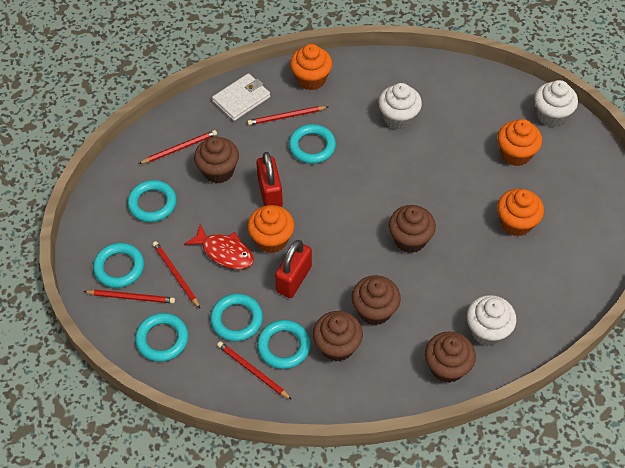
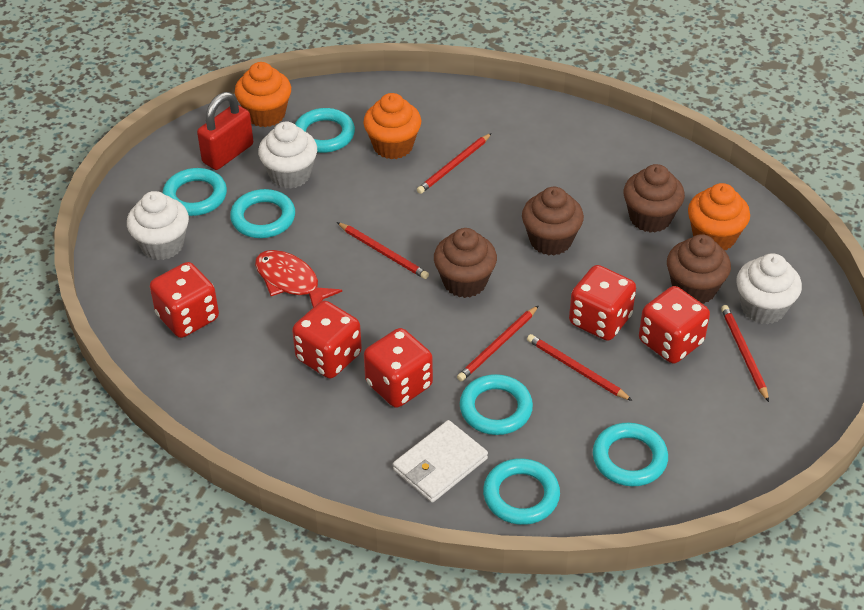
brown cupcake: [194,136,239,184] [313,311,363,362] [352,275,401,325] [389,205,436,253] [425,331,476,383] = 5 -> [434,228,497,298] [522,187,584,255] [624,164,685,233] [667,234,731,304] = 4
orange cupcake: [247,205,294,253] [290,44,332,90] [497,189,544,236] [498,119,542,166] = 4 -> [235,62,291,127] [363,93,421,159] [688,183,750,250] = 3
red dice: none = 0 -> [150,262,219,338] [292,301,362,378] [364,328,433,408] [569,265,636,341] [639,286,710,363] = 5
red padlock: [256,152,283,207] [275,240,312,298] = 2 -> [197,92,253,170] = 1

